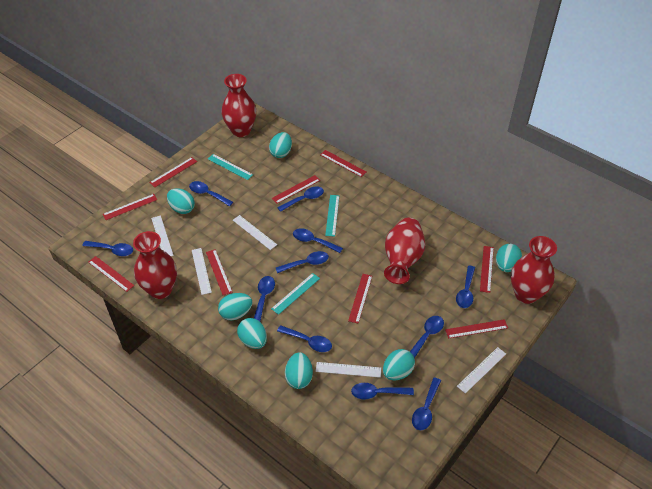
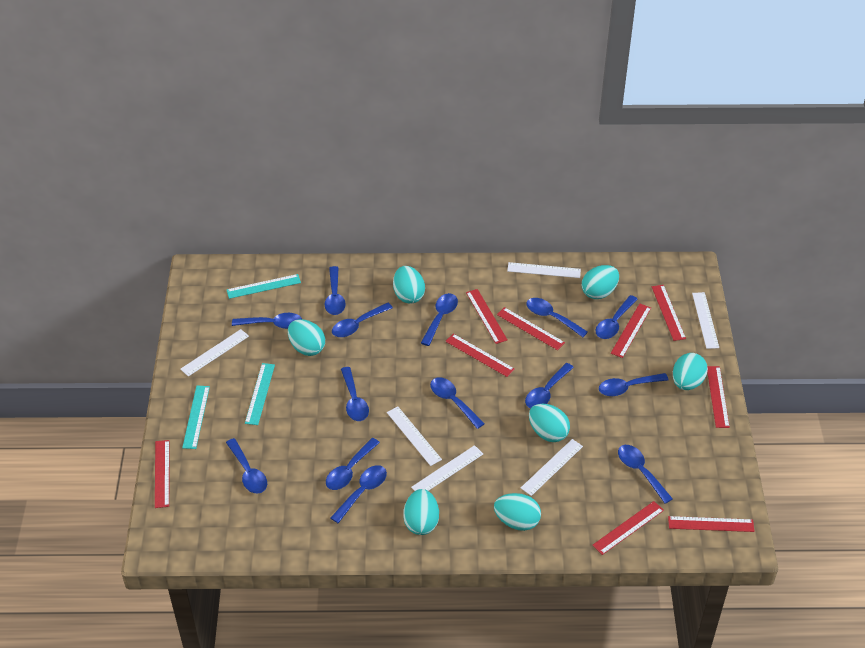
blue spoon: [82,241,133,256] [189,181,233,206] [254,276,275,321] [276,251,329,273] [277,187,324,212] [277,325,332,352] [293,228,343,253] [351,383,414,400] [410,316,444,358] [412,377,441,430] [456,265,475,308] = 11 -> [226,438,267,494] [232,313,302,329] [325,266,346,315] [326,438,380,490] [331,465,387,523] [332,303,393,337] [341,367,369,421] [421,293,458,346] [430,377,485,429] [525,363,574,408] [526,298,588,337] [595,295,638,339] [599,373,669,396] [618,445,673,504] = 14
red vase: [133,231,177,299] [222,74,256,137] [384,218,425,284] [511,236,557,304] = 4 -> none = 0
white ruler: [151,216,174,256] [192,248,212,295] [233,215,277,250] [316,362,381,378] [457,347,506,394] = 5 -> [180,329,249,377] [387,406,442,466] [411,445,483,491] [507,262,581,278] [521,439,583,496] [692,292,719,349] = 6

